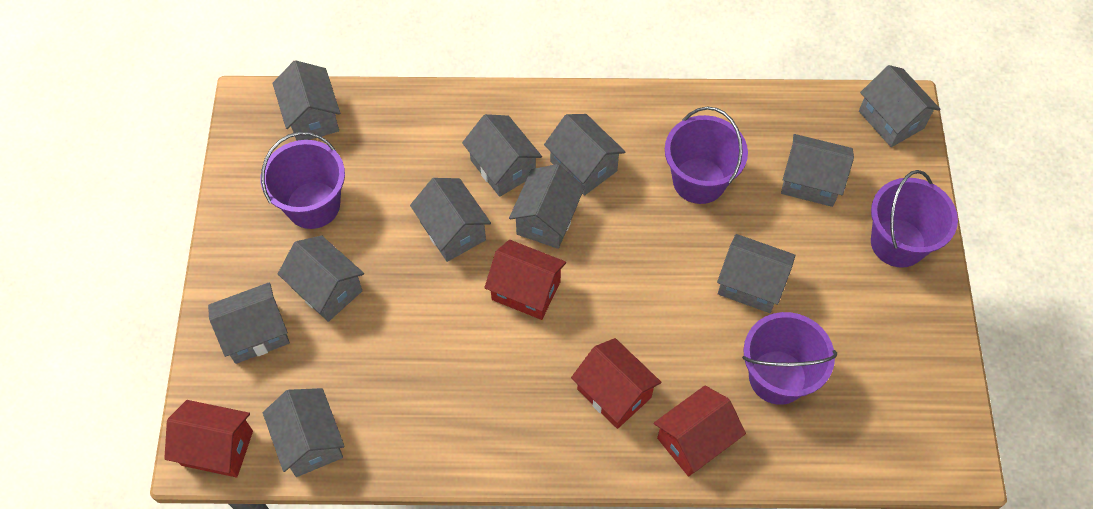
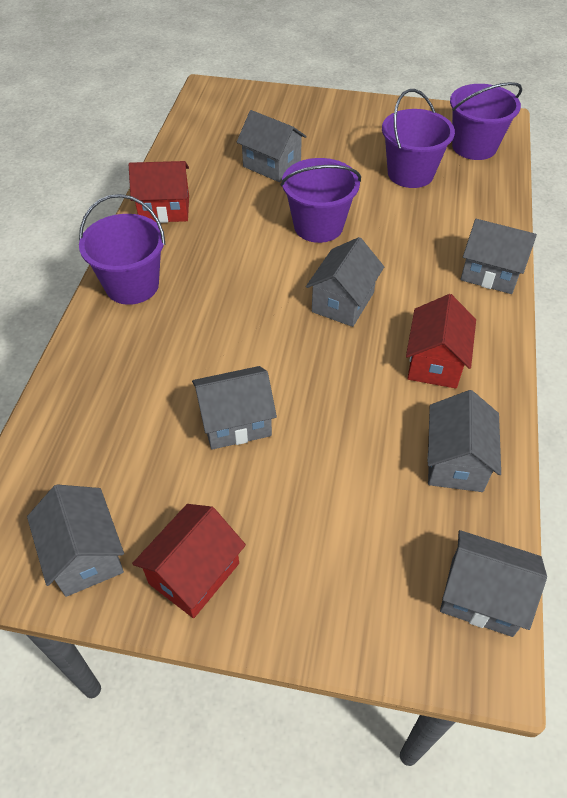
grey house: [208,282,290,364] [263,388,345,477] [272,60,340,141] [278,235,364,322] [410,178,491,262] [462,114,542,197] [509,164,585,249] [544,114,625,195] [717,234,795,313] [781,134,854,207] [859,65,940,147] = 11 -> [27,484,124,597] [192,366,277,450] [237,110,307,182] [306,237,384,327] [427,390,501,492] [440,530,547,637] [460,219,537,294] = 7
red house: [164,400,253,477] [484,240,566,320] [571,338,662,429] [654,385,746,476] = 4 -> [129,161,189,223] [132,504,246,618] [406,294,476,389] = 3

